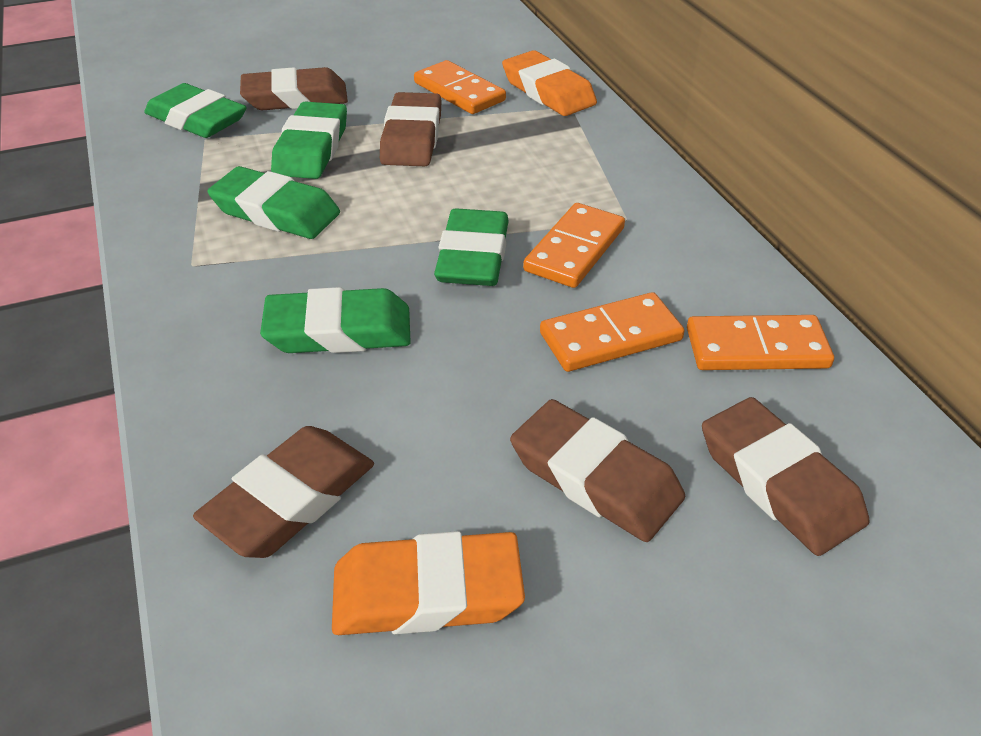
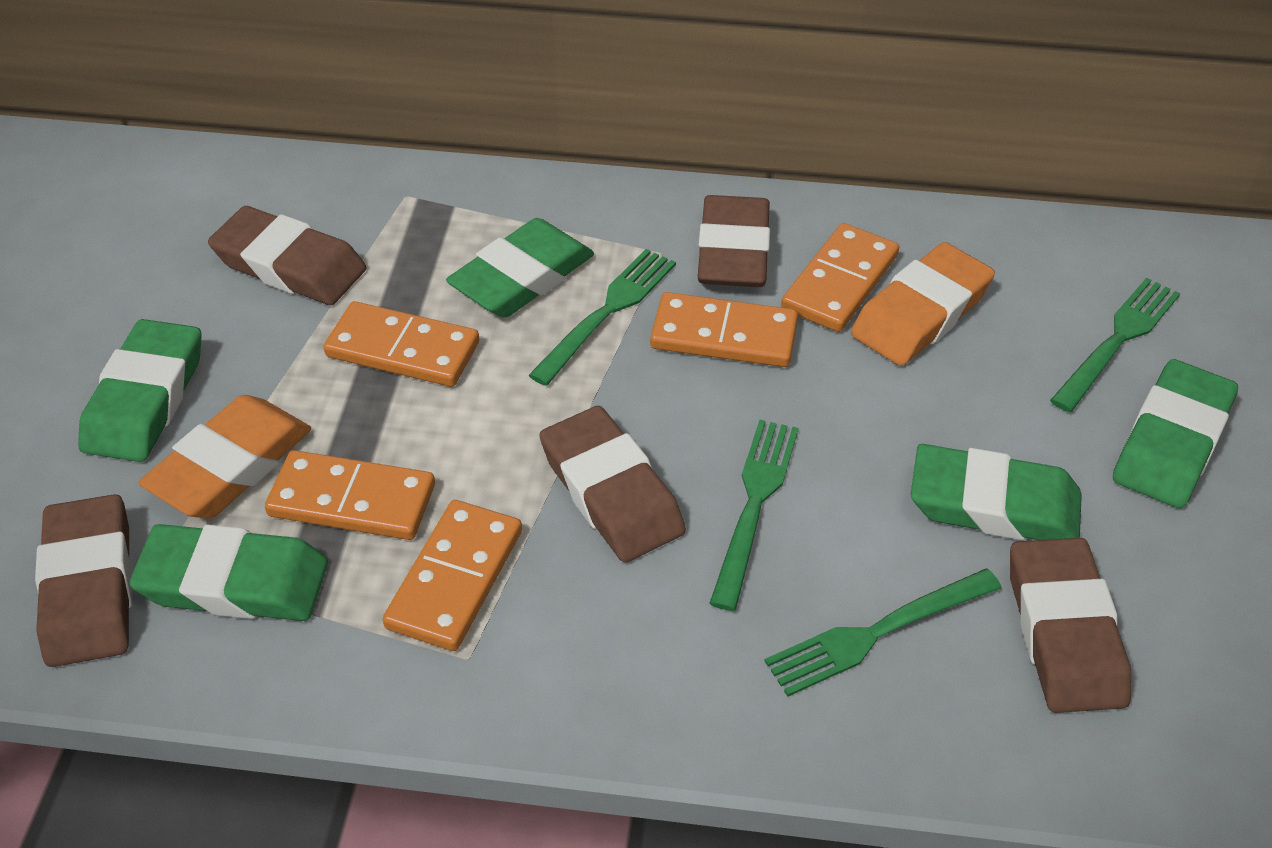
green fork: none = 0 -> [528,249,676,386] [709,420,799,611] [765,569,1002,696] [1050,277,1180,412] = 4
orange domino: [414,60,506,114] [523,203,625,288] [540,292,684,372] [687,315,834,370] = 4 -> [265,450,435,540] [324,301,479,387] [382,500,522,651] [650,292,798,367] [781,223,899,332] = 5

